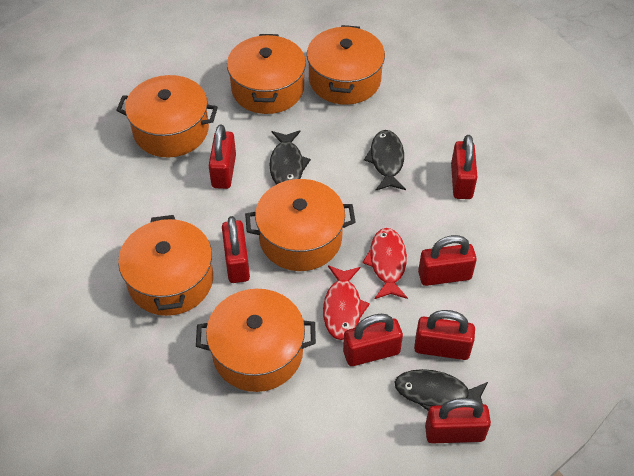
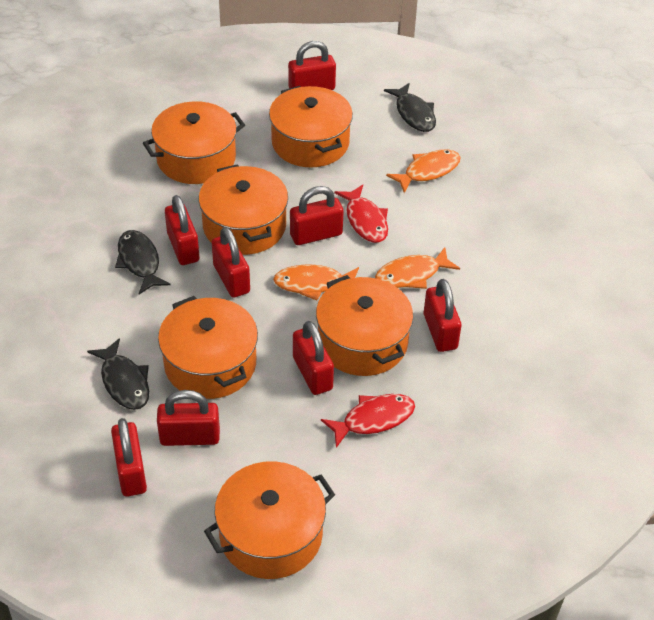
orange fish: none = 0 -> [273,264,359,300] [375,247,460,289] [386,149,460,193] = 3
red padlock: [209,124,236,189] [222,216,250,283] [343,314,403,366] [414,310,475,360] [418,235,477,286] [425,398,491,444] [451,135,477,199] = 7 -> [111,418,147,497] [157,390,220,446] [165,195,199,265] [212,227,250,298] [288,41,336,90] [290,186,344,245] [293,321,334,395] [424,279,462,352] = 8

